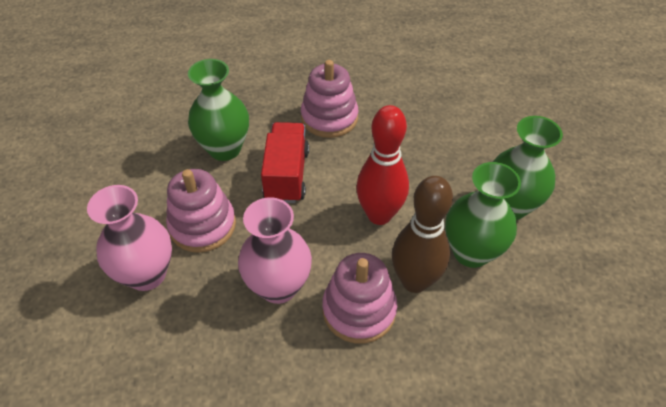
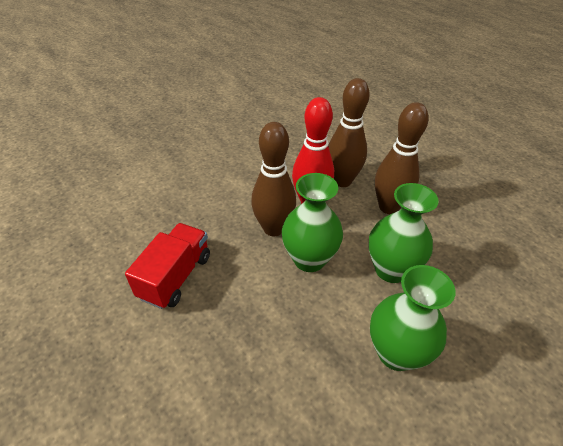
brown bowling pin: [392,176,453,293] = 1 -> [251,122,296,236] [328,78,370,187] [375,102,429,214] = 3
pink stacking toy: [166,169,236,253] [301,60,358,138] [322,253,397,344] = 3 -> none = 0
pink vase: [87,185,172,291] [238,197,312,304] = 2 -> none = 0

